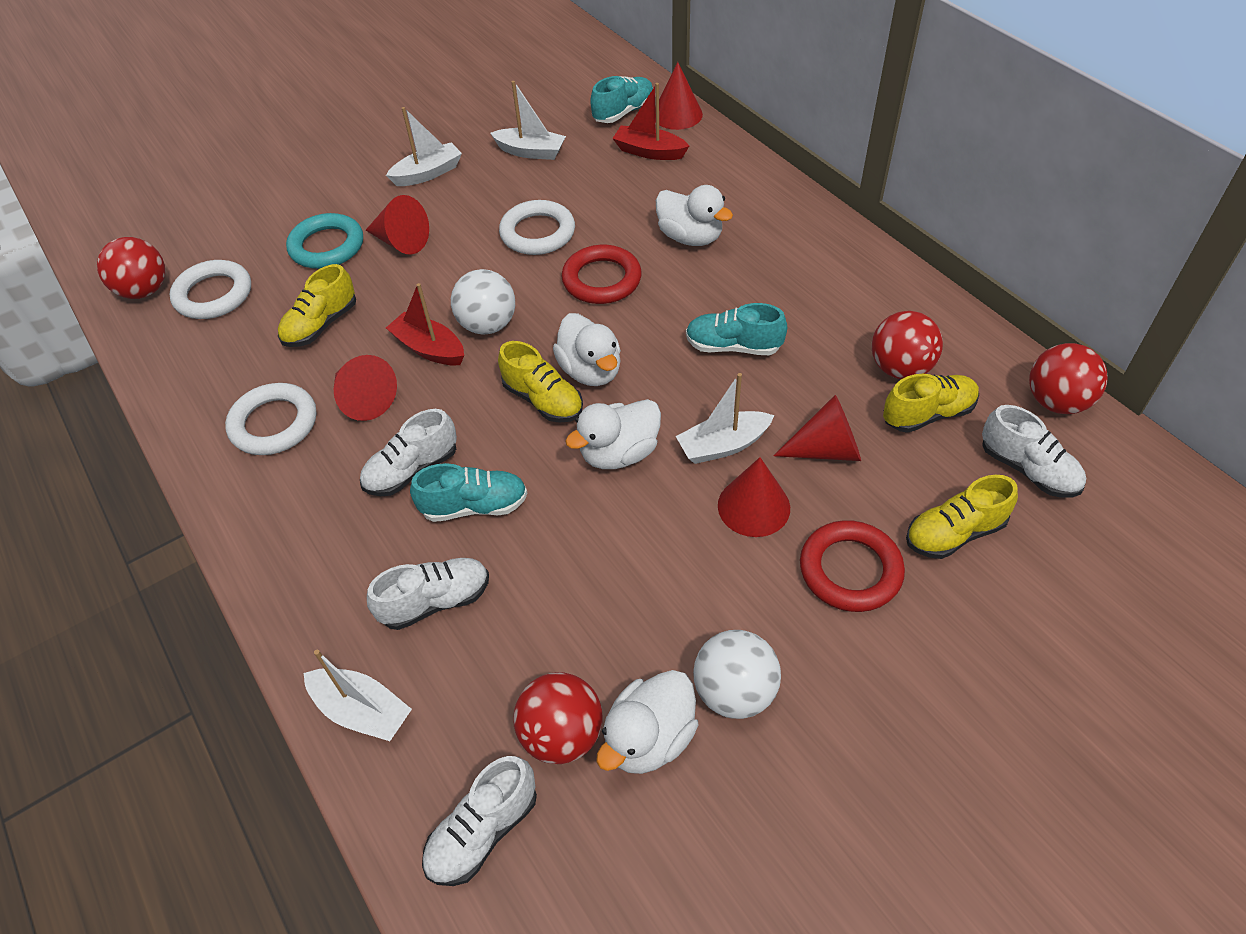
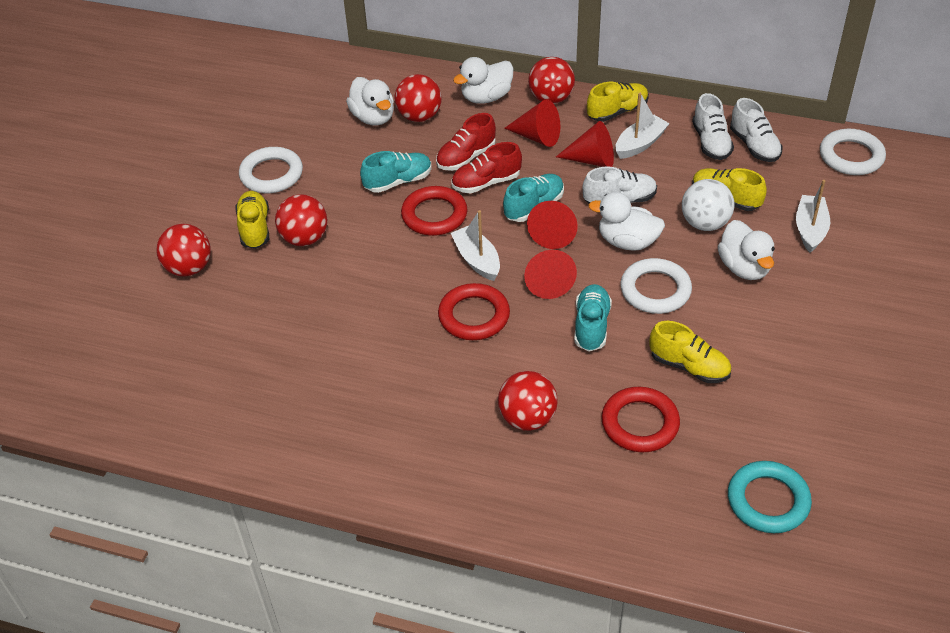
red ball: [97,237,165,299] [513,672,603,764] [872,311,943,379] [1029,343,1108,414] = 4 -> [156,224,211,277] [275,194,327,246] [395,74,442,122] [498,371,557,431] [528,57,575,104] = 5
red boat: [386,283,464,365] [612,83,689,160] = 2 -> none = 0
red cone: [334,355,397,421] [366,195,429,255] [655,62,703,130] [718,457,790,537] [774,395,861,461] = 5 -> [504,99,560,147] [524,250,577,299] [527,201,578,249] [556,121,614,167] = 4
red ring: [562,245,642,304] [800,520,905,612] = 2 -> [401,186,467,236] [438,283,510,340] [601,386,680,452] = 3
red shoe: none = 0 -> [436,113,496,171] [452,142,522,194] = 2
white ball: [451,269,515,335] [693,630,781,719] = 2 -> [682,179,734,231] = 1
white boat: [304,650,412,741] [386,107,462,186] [490,81,566,160] [676,373,774,464] = 4 -> [451,210,500,281] [616,93,670,159] [796,180,830,253] = 3
white shoe: [360,409,457,496] [367,558,489,630] [422,756,537,886] [982,405,1086,498] = 4 -> [583,166,657,203] [692,93,734,160] [730,98,782,162] = 3

